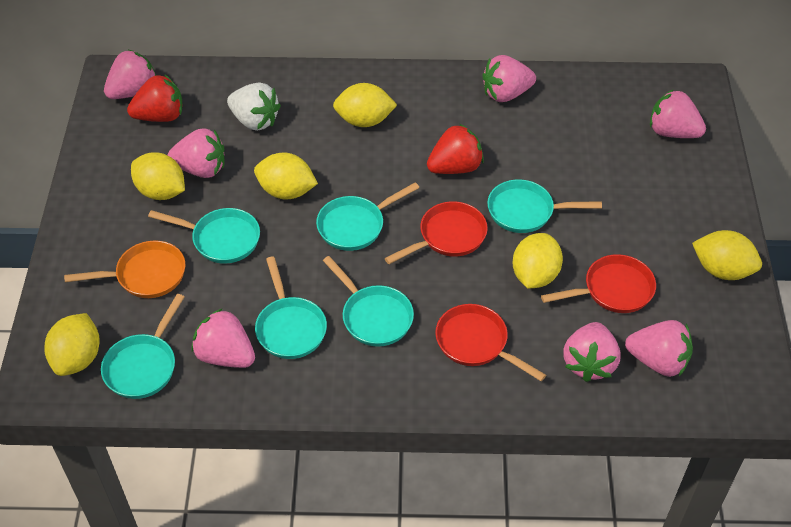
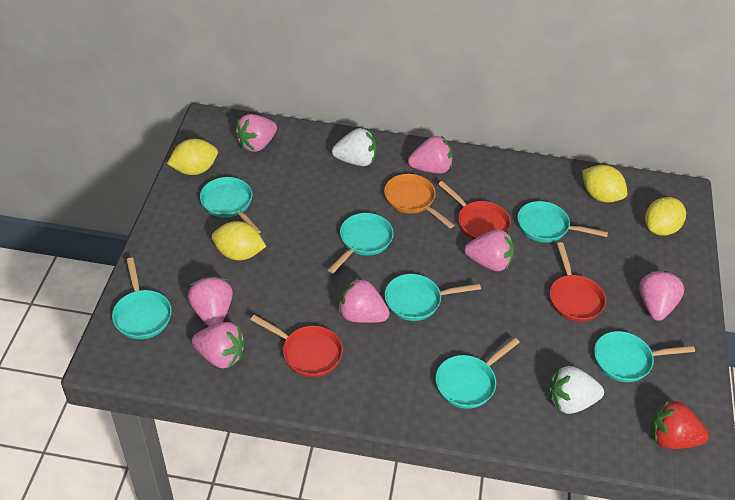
red strawberry: [127,74,183,122] [427,124,484,174] = 2 -> [650,400,709,449] = 1
turquoise pan: [101,294,184,399] [148,208,260,264] [255,256,327,359] [316,182,419,251] [323,256,414,347] [487,179,602,233] = 6 -> [112,258,172,339] [200,177,261,233] [328,213,394,273] [385,274,481,321] [436,338,520,409] [517,201,608,243] [594,331,695,382] = 7
white strawberry: [227,82,281,131] = 1 -> [332,128,377,166] [550,366,604,414] = 2
yellow lemon: [44,313,100,376] [131,152,185,200] [254,153,318,199] [333,83,397,127] [513,233,563,289] [692,230,762,280] = 6 -> [167,139,218,175] [212,221,266,260] [582,165,628,203] [645,197,686,236] = 4

